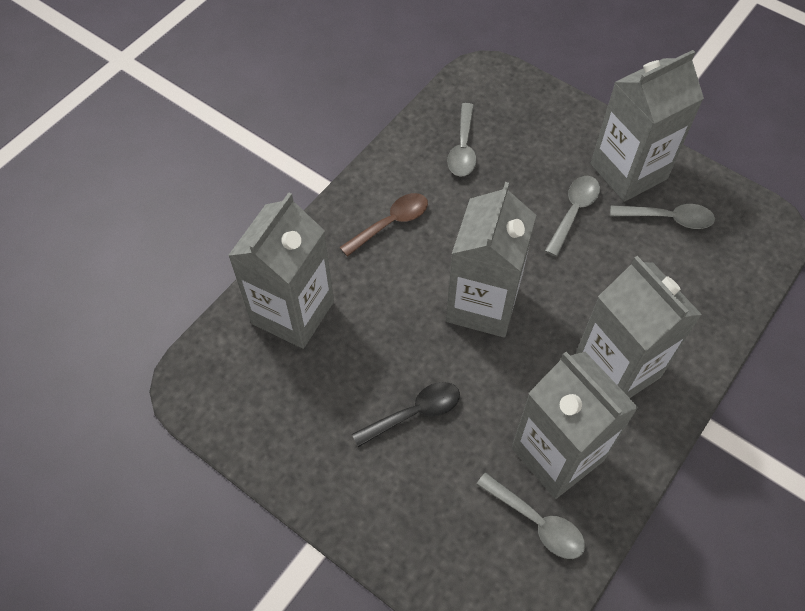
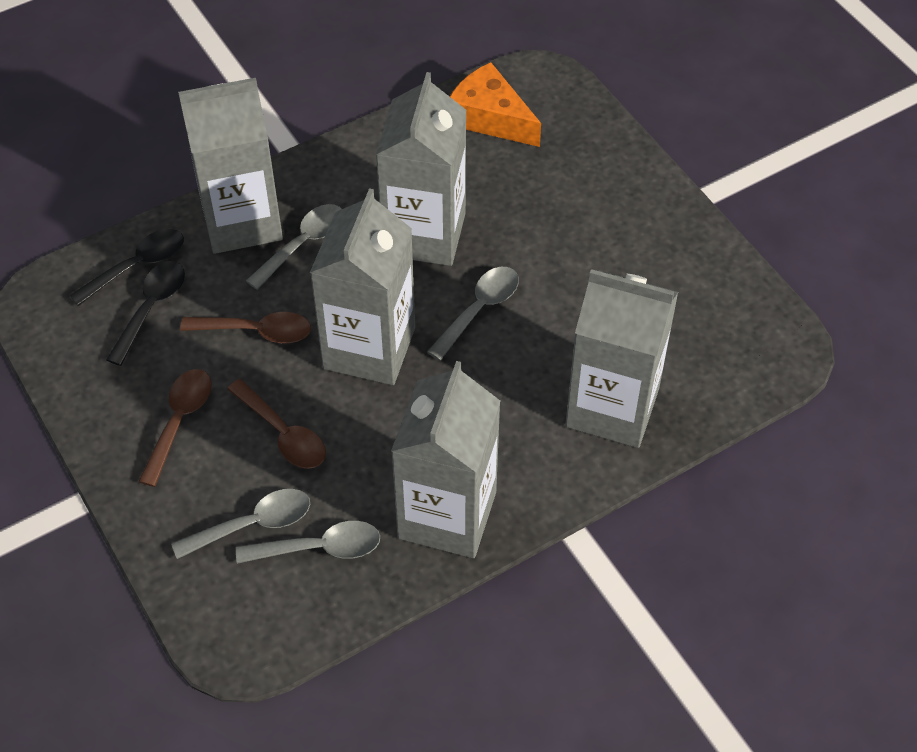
black spoon: [352,382,460,447] = 1 -> [70,229,184,306] [106,261,185,366] = 2
brown spoon: [340,193,428,257] = 1 -> [138,369,212,487] [180,312,311,343] [227,379,326,469] = 3
orange cheese: none = 0 -> [450,62,541,147] = 1

